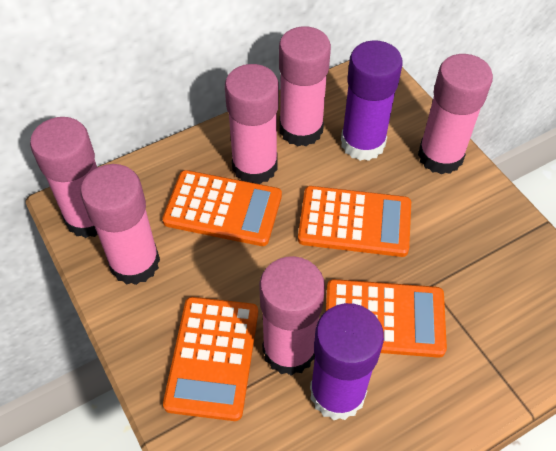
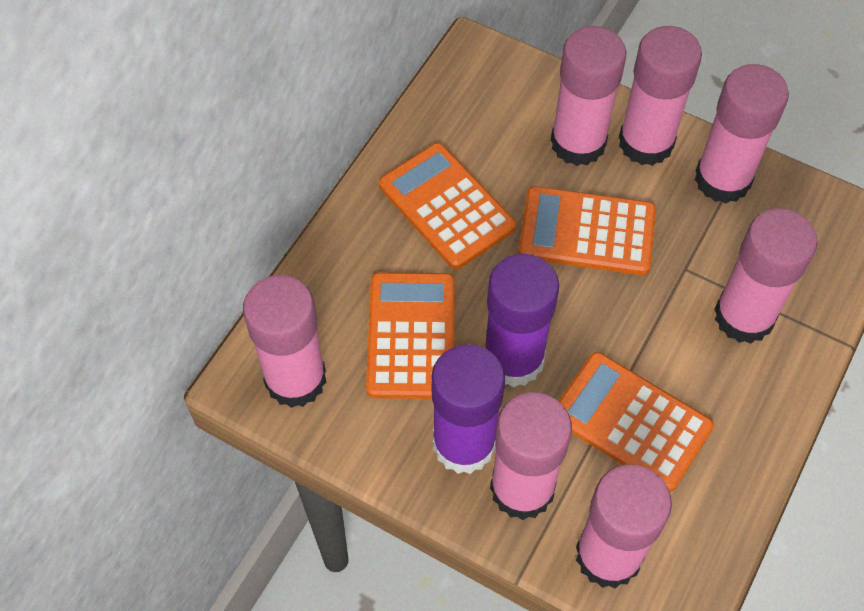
pink glue stick: [30,117,98,238] [81,164,160,285] [225,64,279,184] [259,256,325,376] [279,26,331,147] [418,54,493,174] = 6 -> [243,275,326,408] [490,392,572,520] [551,26,626,166] [576,465,672,589] [619,26,702,166] [695,64,789,203] [714,208,818,344] = 7

